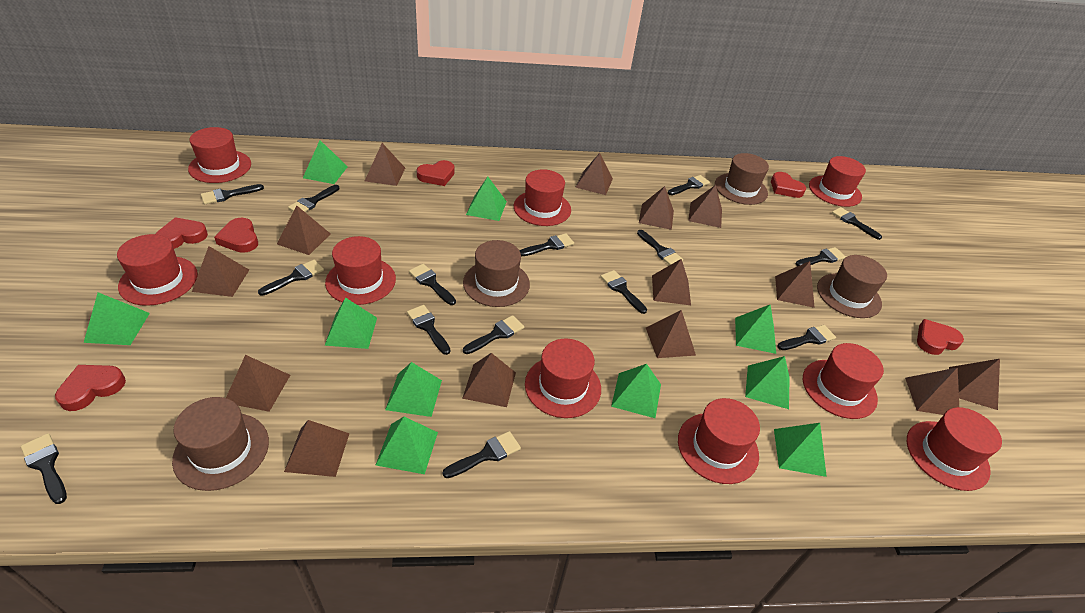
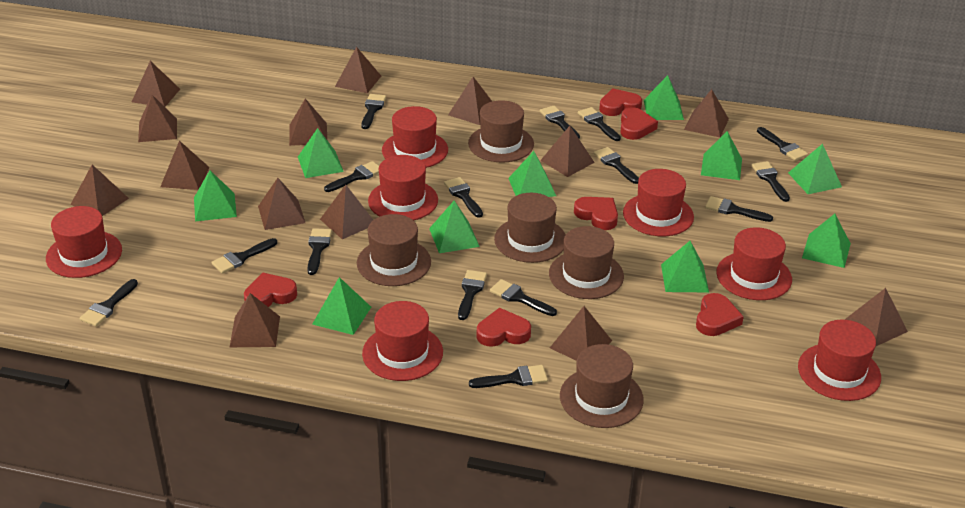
brown hat: [172,397,269,491] [463,240,530,307] [715,153,769,205] [817,255,887,318] = 4 -> [357,214,431,286] [468,100,534,163] [494,193,566,263] [549,226,624,299] [560,344,644,428] = 5
red hat: [117,234,198,306] [188,127,251,183] [325,236,396,305] [514,169,571,226] [525,339,601,418] [678,398,760,484] [803,343,884,419] [809,156,866,207] [907,407,1002,491] = 9 -> [46,206,122,278] [362,301,443,381] [368,155,438,220] [382,106,448,168] [623,169,694,236] [716,227,792,300] [798,320,881,401] = 7

